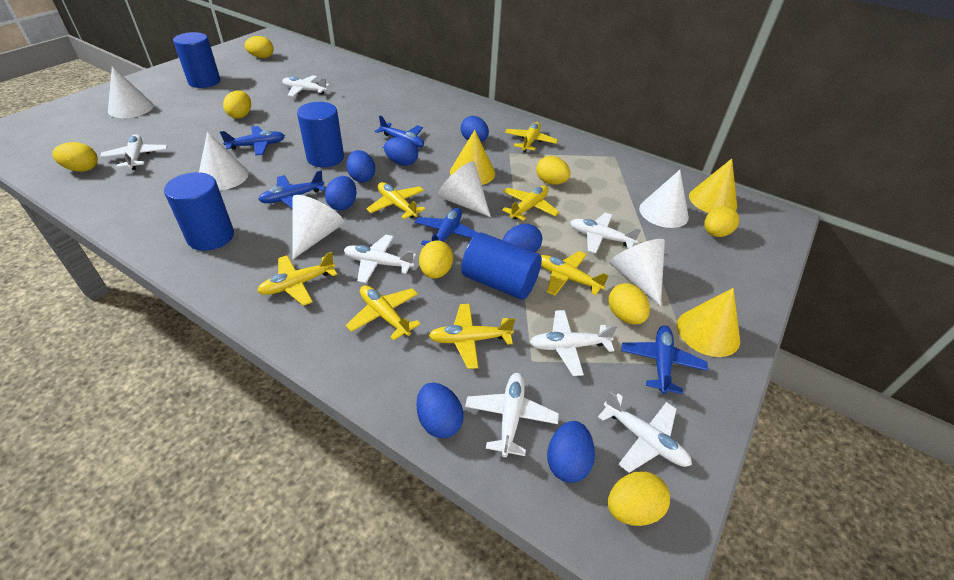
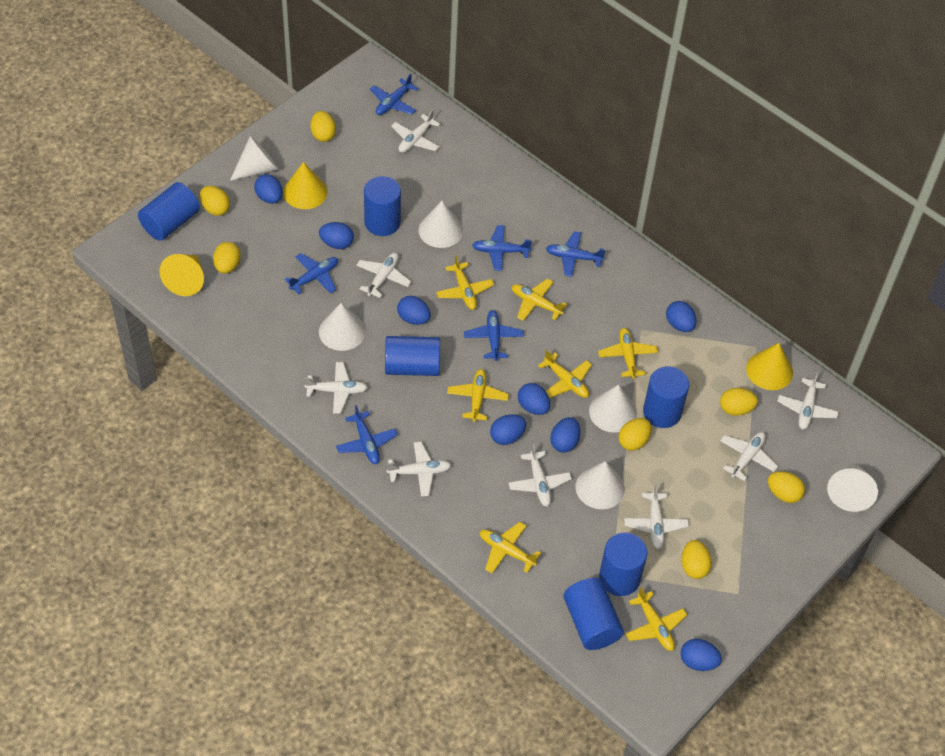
blue cylinder: [164,172,234,251] [173,32,220,88] [297,102,344,167] [461,232,542,300] = 4 -> [138,182,200,241] [364,176,401,236] [385,336,440,376] [563,578,624,650] [599,533,647,596] [643,366,689,428] = 6
blue egg: [325,176,357,210] [346,150,375,183] [384,137,418,166] [417,382,464,438] [460,116,489,142] [503,224,542,252] [547,421,595,483] = 7 -> [254,174,283,204] [319,222,354,249] [397,296,431,325] [490,414,526,445] [518,383,550,415] [550,417,580,453] [666,301,697,332] [680,639,722,671] = 8
blue plane: [220,126,285,156] [258,171,325,209] [375,116,424,148] [415,208,478,245] [621,325,708,394] = 5 -> [285,253,338,294] [336,405,398,464] [370,74,418,115] [464,310,524,361] [472,225,532,271] [546,231,606,277] = 6
white plane: [100,134,167,170] [282,75,330,97] [344,235,416,283] [465,373,559,457] [530,310,617,376] [570,213,641,253] [598,391,692,473] = 7 -> [304,362,368,414] [356,253,411,298] [387,442,452,497] [391,109,440,153] [508,444,572,507] [624,484,689,549] [720,432,778,481] [778,372,839,430] = 8
yellow egg: [52,142,98,172] [223,91,251,119] [244,36,274,58] [419,240,453,279] [536,156,570,185] [608,283,650,324] [608,471,670,526] [704,206,739,237] = 8 -> [200,186,230,216] [213,242,241,274] [311,111,336,142] [618,418,652,451] [681,540,712,579] [720,388,758,416] [768,471,805,503] = 7

